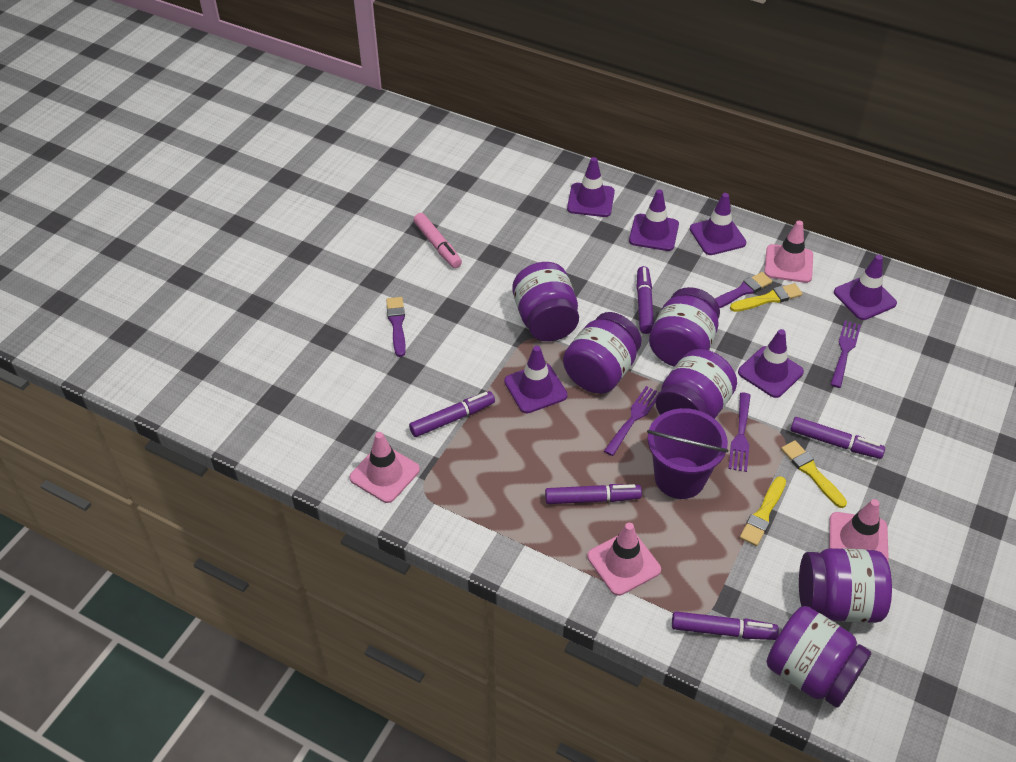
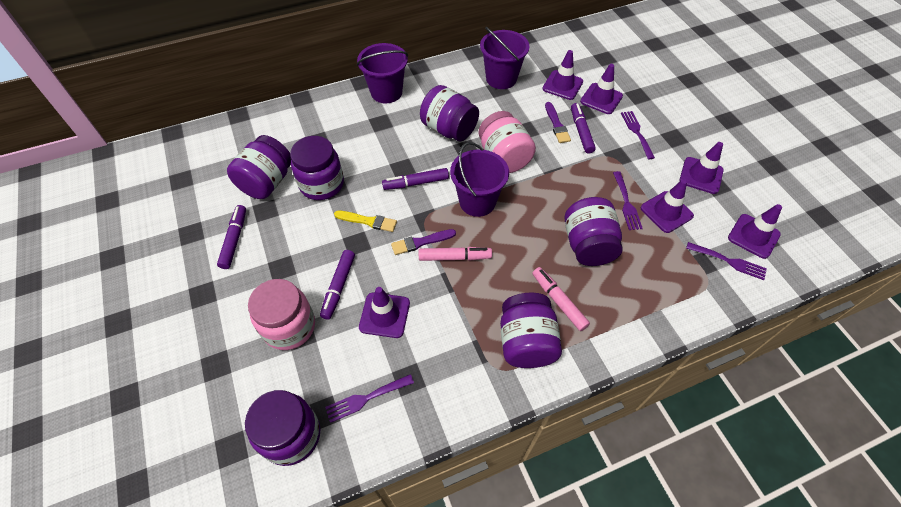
pink jar: none = 0 -> [248,279,315,350] [479,111,536,173] = 2
pink marker: [414,213,462,268] = 1 -> [419,247,492,261] [532,267,590,331] = 2
pink traffic cone: [349,432,420,503] [587,523,661,596] [764,221,813,283] [829,499,889,561] = 4 -> none = 0
purple bucket: [647,408,728,499] = 1 -> [357,43,408,103] [450,142,509,217] [480,27,529,89] = 3
purple fork: [604,386,660,456] [728,393,751,472] [830,321,861,388] = 3 -> [325,374,414,423] [613,171,643,230] [621,111,655,159] [686,242,767,280] = 4
purple marker: [409,391,495,437] [545,484,642,504] [636,266,654,334] [672,611,779,640] [790,417,885,459] = 5 -> [217,205,246,269] [320,250,355,320] [382,168,449,190] [571,103,596,154] = 4
yellow brush: [730,283,803,312] [740,476,786,546] [781,441,847,508] = 3 -> [334,211,397,232] = 1

